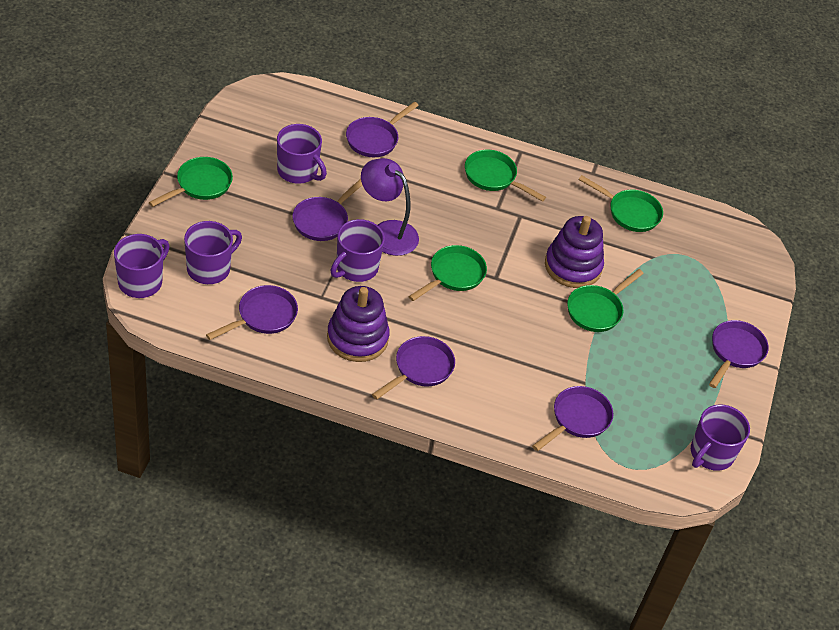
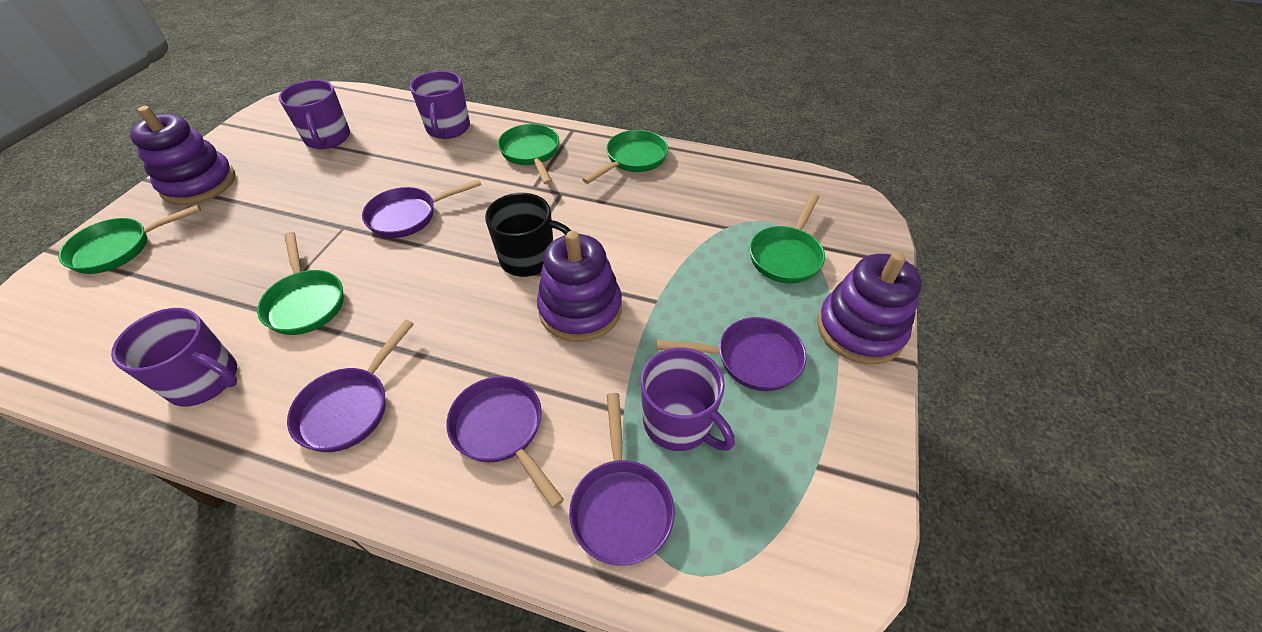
black mug: none = 0 -> [485,193,571,277] = 1
purple lamp: [361,158,419,256] = 1 -> none = 0
purple mug: [114,234,170,298] [184,221,242,284] [277,124,327,184] [330,219,385,282] [691,404,750,471] = 5 -> [111,308,237,406] [279,80,350,149] [410,71,470,139] [641,348,735,451] = 4
purple pan: [206,285,298,340] [292,179,362,241] [346,102,419,157] [372,336,455,399] [532,386,614,451] [709,320,769,388] = 6 -> [287,320,414,452] [362,179,481,238] [446,376,564,508] [569,393,675,566] [656,317,807,391] = 5
purple stacking toy: [327,286,390,362] [545,216,604,288] = 2 -> [130,106,235,205] [537,231,622,342] [817,252,922,364] = 3

